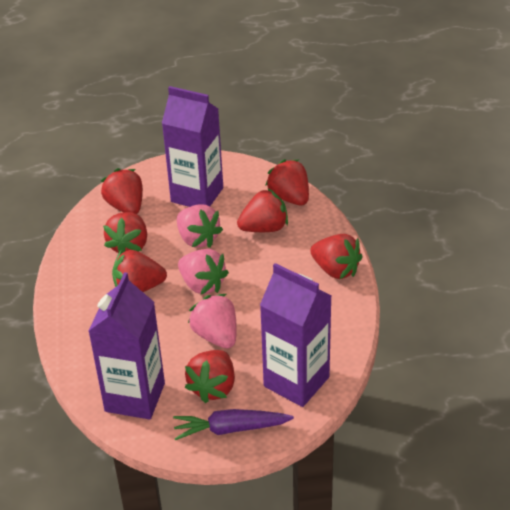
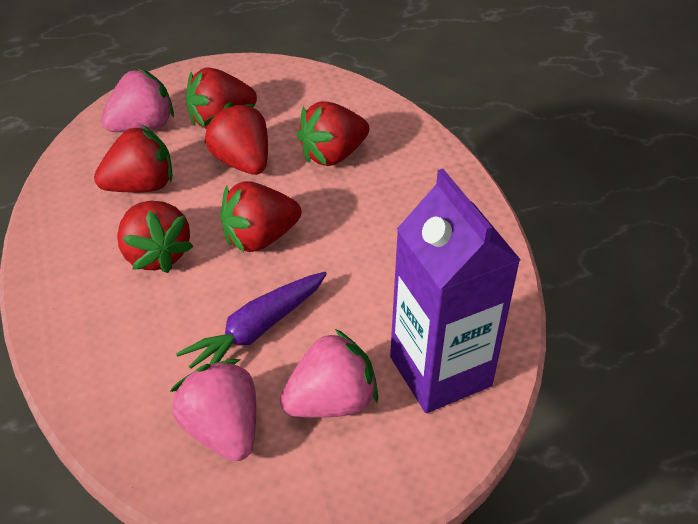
purple carton: [88,272,165,420] [162,86,223,207] [260,263,332,407] = 3 -> [390,169,521,413] = 1
red strawberry: [101,168,143,214] [103,212,147,253] [112,250,167,292] [184,350,235,403] [237,188,288,232] [265,159,309,205] [310,234,363,279] = 7 -> [94,125,172,192] [117,201,194,273] [186,68,257,129] [204,102,268,175] [220,181,301,252] [297,101,369,166] = 6

